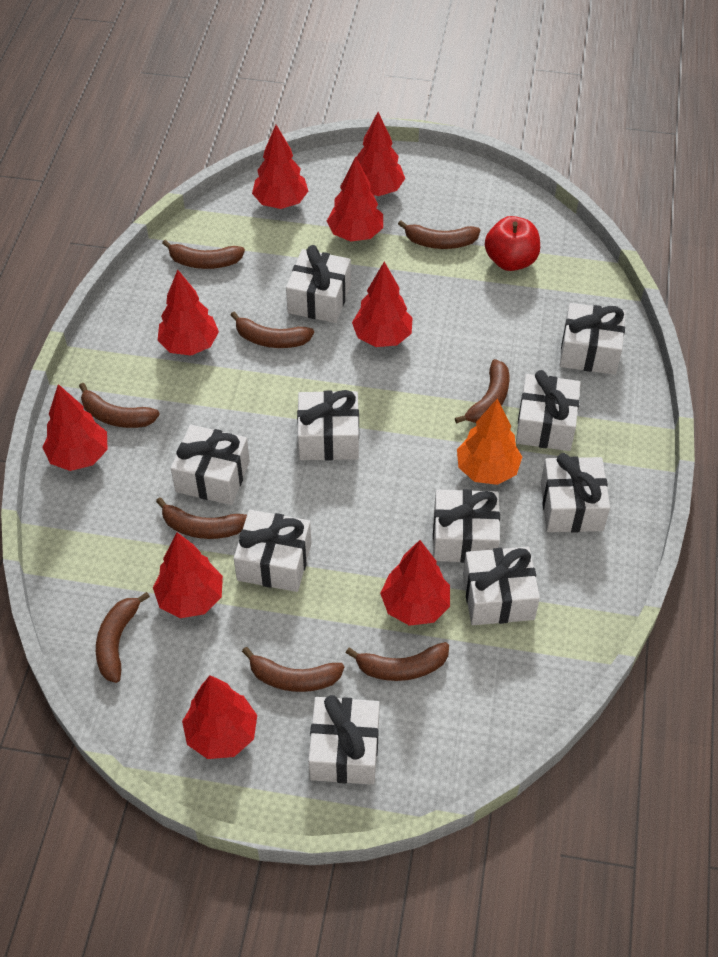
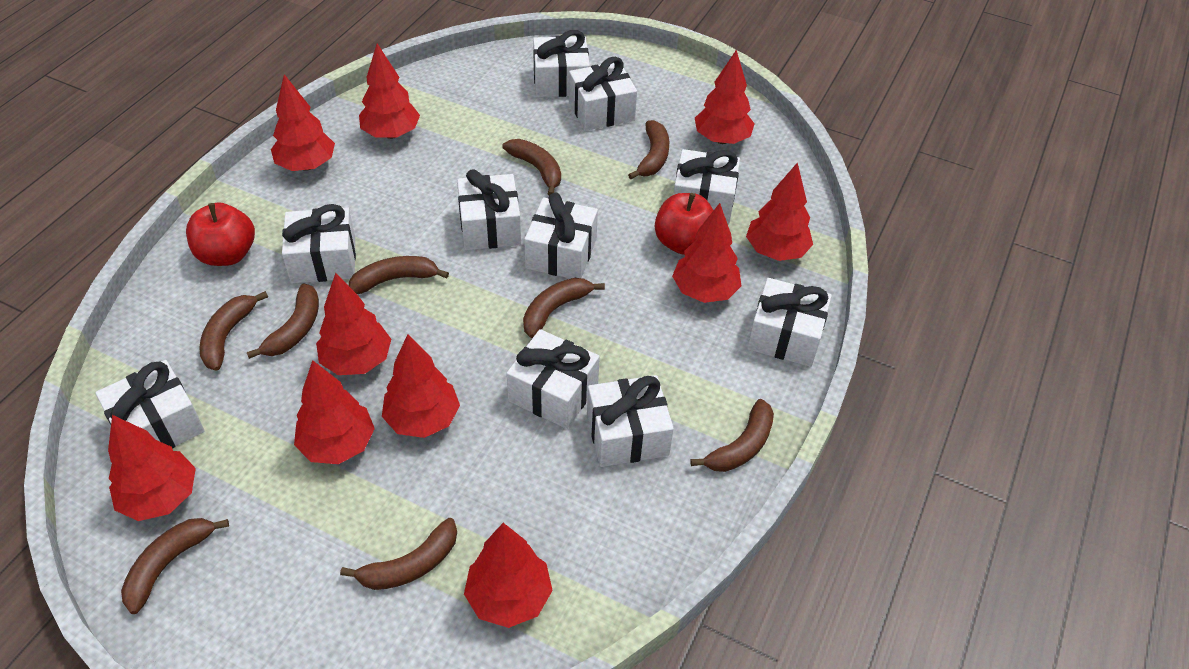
orange tree: [457,399,522,485] = 1 -> none = 0
red apple: [485,216,540,271] = 1 -> [186,202,255,266] [655,193,714,255] = 2
red tree: [42,384,107,471] [153,532,223,618] [158,270,219,356] [182,675,257,759] [252,125,308,209] [327,156,383,242] [352,262,412,347] [356,112,405,196] [380,540,450,626] = 9 -> [108,415,196,521] [271,74,335,171] [294,360,375,464] [316,273,391,375] [359,44,420,139] [382,334,460,438] [464,523,553,628] [672,203,742,303] [695,50,755,144] [746,162,813,261] = 10

